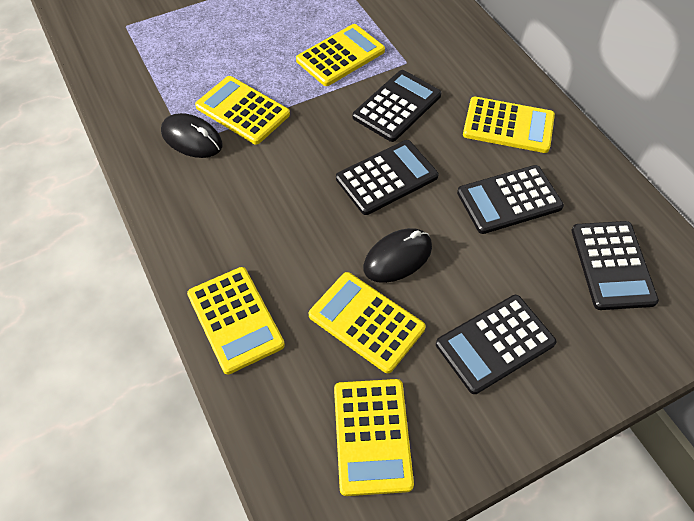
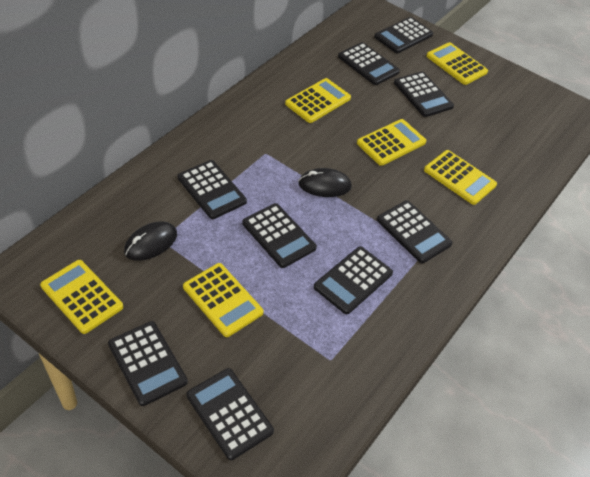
black calculator: [336,140,439,215] [353,70,441,142] [436,295,556,394] [457,165,564,234] [572,221,659,310] = 5 -> [108,321,188,406] [178,160,247,219] [187,368,274,460] [242,203,317,268] [314,246,393,314] [338,42,400,85] [374,17,433,53] [377,200,453,263] [394,71,454,117] = 9

